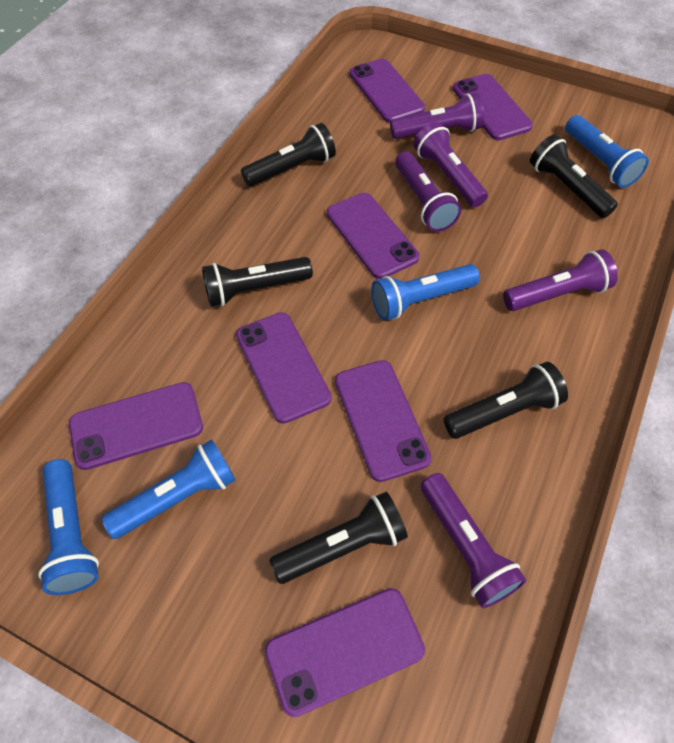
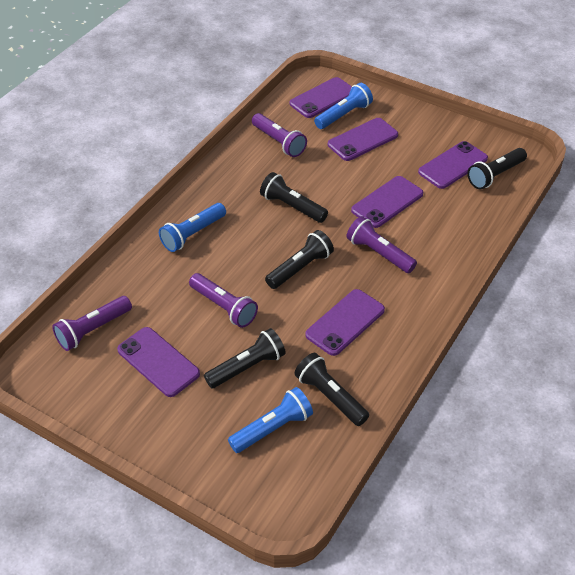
blue flashlight: [38,459,99,595] [102,439,236,539] [371,264,480,320] [565,115,649,188] = 4 -> [159,203,226,252] [228,387,313,453] [314,83,373,129] = 3
purple flashlight: [390,93,484,139] [395,151,461,232] [413,122,488,207] [420,473,527,608] [503,249,618,311] = 5 -> [52,296,132,351] [189,273,258,328] [252,113,307,157] [346,216,417,273] = 4
purple phone: [69,382,203,470] [236,312,331,423] [265,588,425,717] [327,193,419,279] [335,360,432,482] [350,59,425,123] [453,74,533,140] = 7 -> [117,327,200,397] [290,77,352,118] [305,289,385,356] [328,118,398,161] [351,176,423,228] [418,141,488,189] = 6

